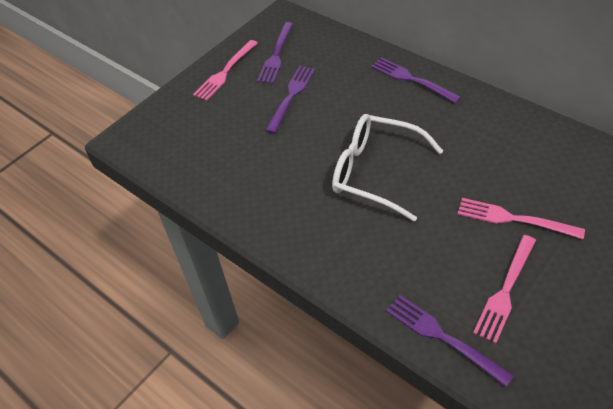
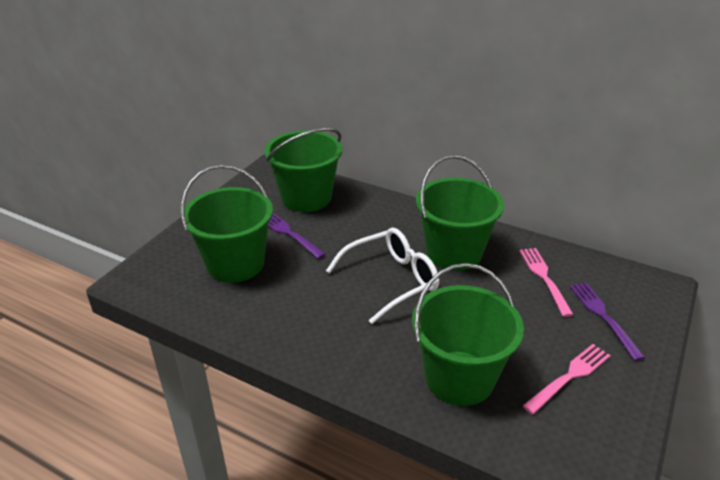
green bucket: none = 0 -> [181,165,273,283] [265,128,342,212] [412,263,524,406] [416,155,504,271] = 4
pink fork: [193,40,258,101] [458,198,585,239] [473,235,536,343] = 3 -> [520,248,574,317] [523,344,611,414] = 2
purple fork: [257,22,293,84] [265,66,315,133] [371,57,461,103] [386,295,514,387] = 4 -> [268,213,325,259] [570,282,645,361] = 2

